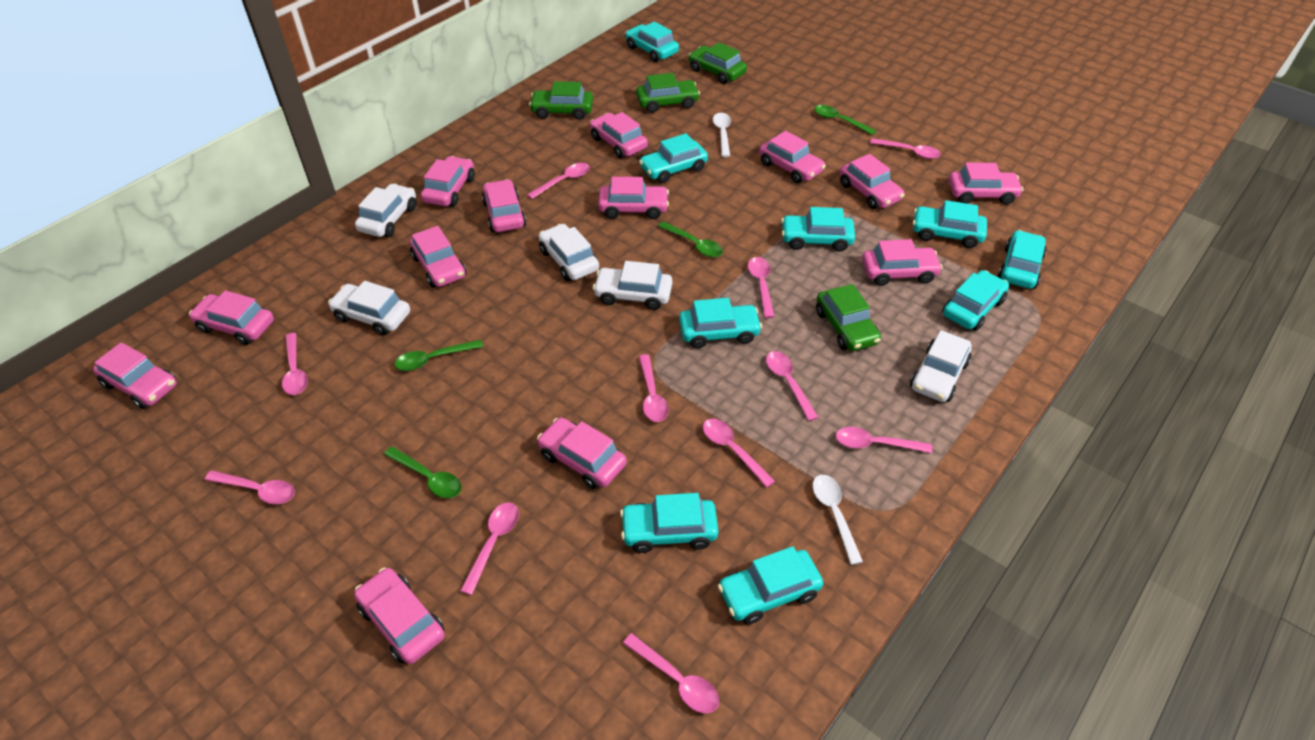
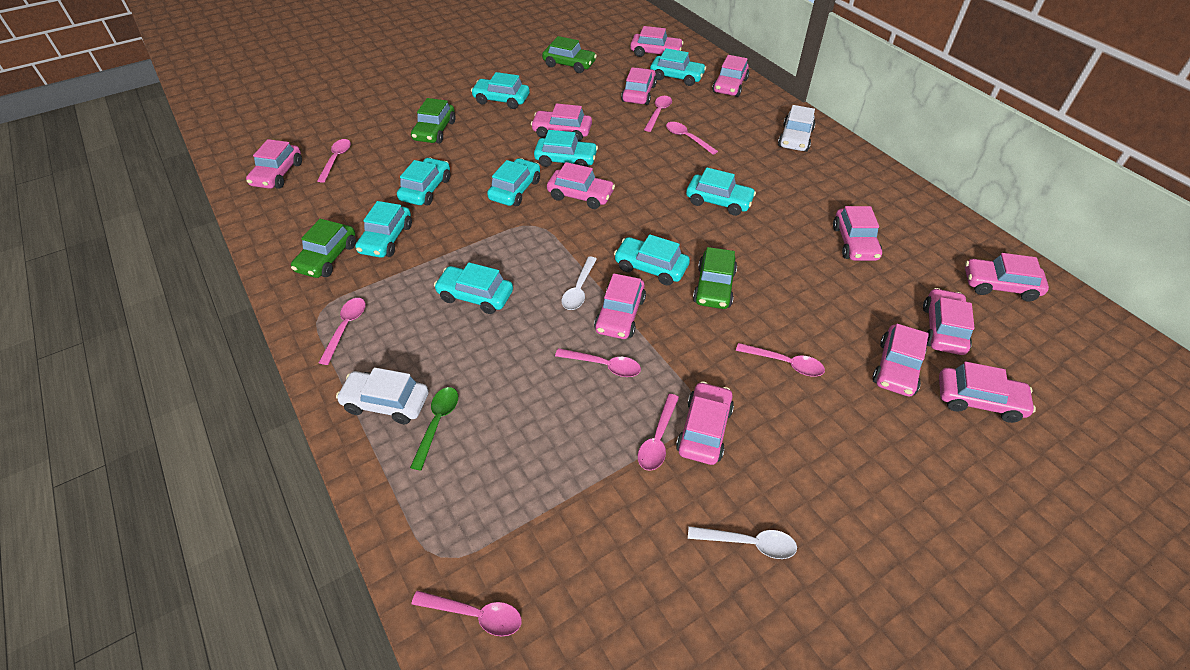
green spoon: [384,447,462,498] [395,340,484,371] [658,221,723,257] [814,105,876,135] = 4 -> [410,387,458,471] = 1
pink spoon: [205,470,295,504] [282,333,308,395] [460,502,519,595] [527,163,590,199] [623,633,719,713] [639,354,669,422] [703,419,775,488] [748,257,775,318] [766,351,819,421] [835,427,932,453] [870,138,941,159] = 11 -> [317,139,351,183] [319,298,366,365] [411,591,522,636] [555,348,641,377] [638,394,679,471] [644,96,672,132] [666,122,718,155] [736,343,825,377] = 8
white car: [328,281,410,335] [355,184,416,237] [539,224,599,281] [593,261,672,310] [910,330,972,402] = 5 -> [336,367,429,424] [778,105,816,152] = 2

